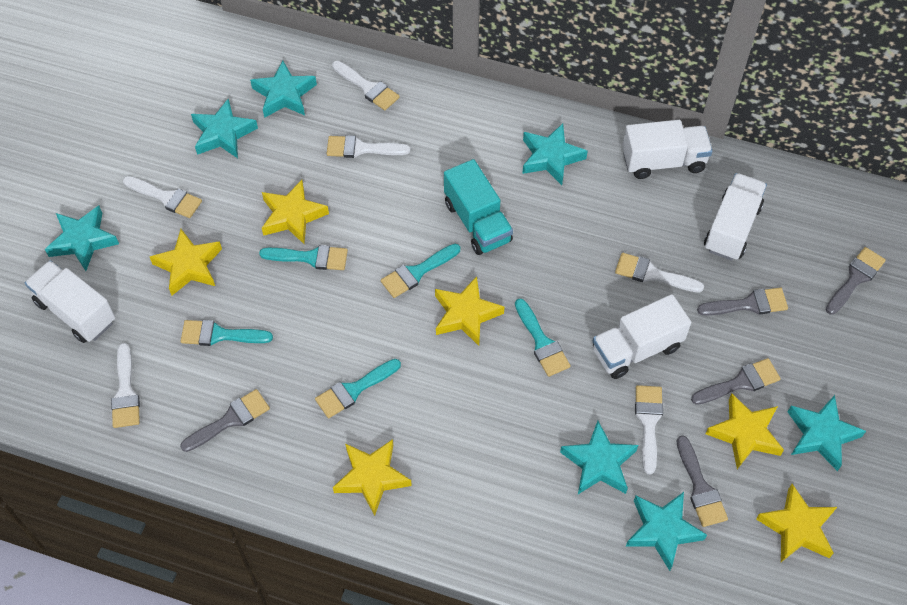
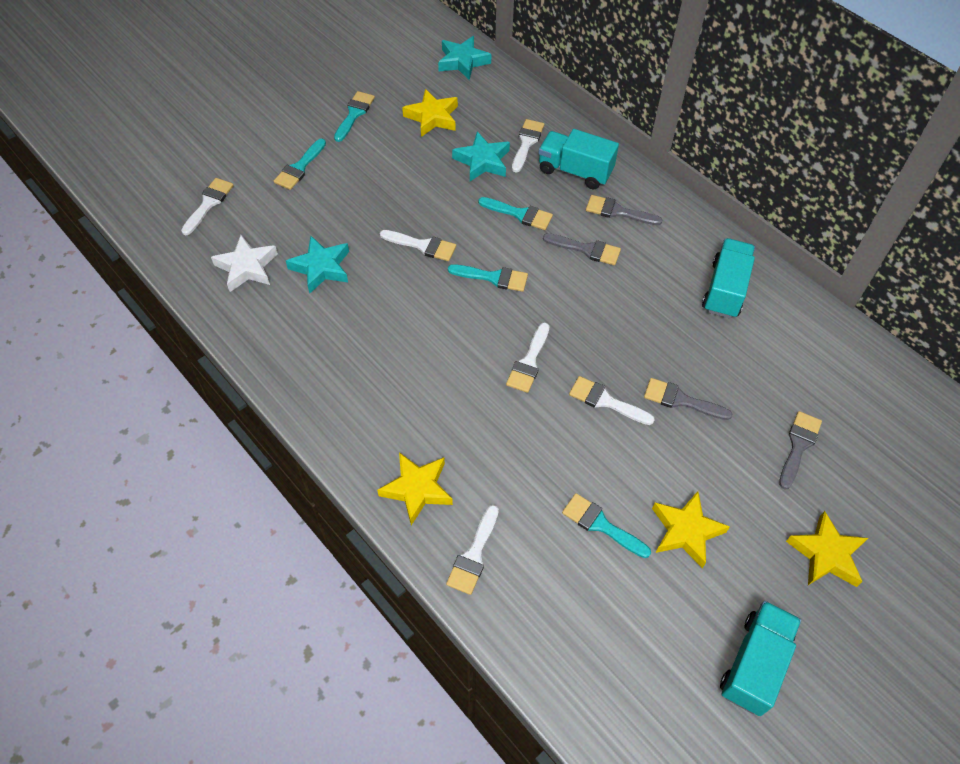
grey brush: [180,389,270,452] [677,435,728,527] [691,358,781,405] [697,288,788,316] [826,247,886,315] = 5 -> [543,233,621,265] [586,195,663,225] [644,378,732,420] [779,411,822,490] = 4
turquoise star: [45,206,119,271] [191,99,258,158] [250,60,317,118] [522,124,588,185] [560,421,638,494] [626,492,707,571] [788,395,866,471] = 7 -> [286,236,349,293] [438,36,491,80] [452,132,510,181] = 3
turquoise truck: [444,159,513,255] = 1 -> [538,129,619,190] [702,238,755,318] [720,601,801,716] = 3
white star: none = 0 -> [211,235,278,292] = 1
white truck: [25,260,115,343] [592,294,691,379] [622,120,712,179] [704,173,767,261] = 4 -> none = 0
yellow star: [150,229,222,296] [262,180,329,244] [333,439,412,516] [435,276,504,346] [706,393,784,469] [756,484,837,562] = 6 -> [377,452,453,525] [402,89,458,137] [652,491,730,568] [786,511,868,587] = 4

